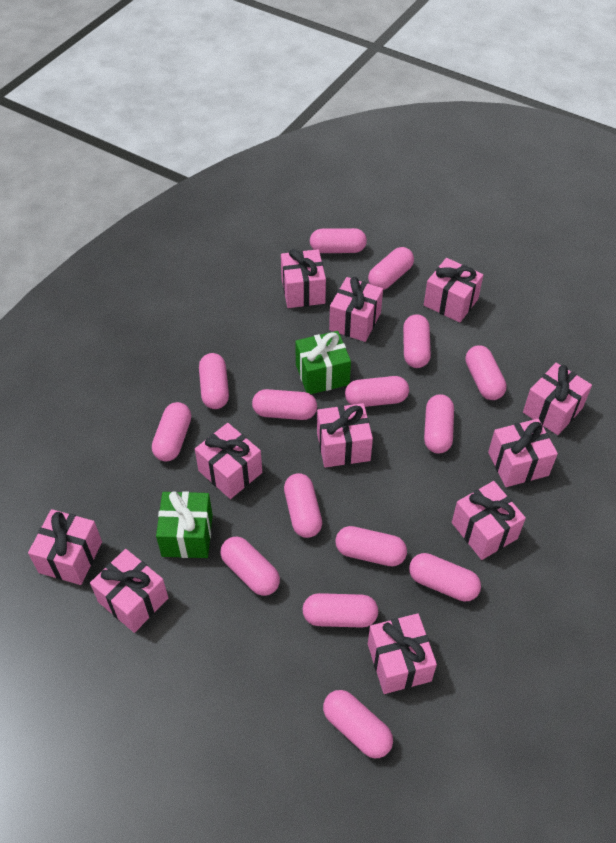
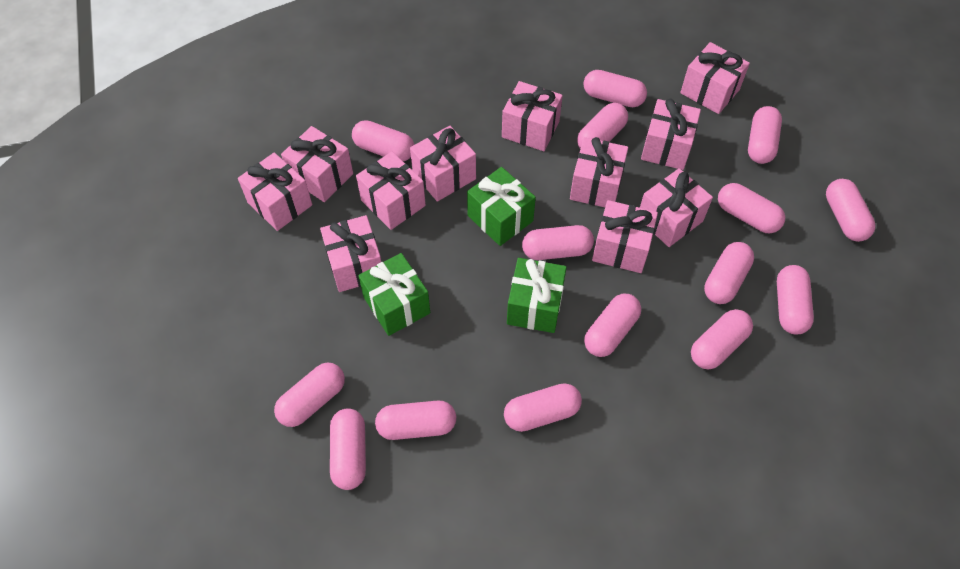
green gift: [156,491,213,558] [295,331,351,394] = 2 -> [358,253,430,336] [467,167,536,246] [507,258,567,333] = 3

